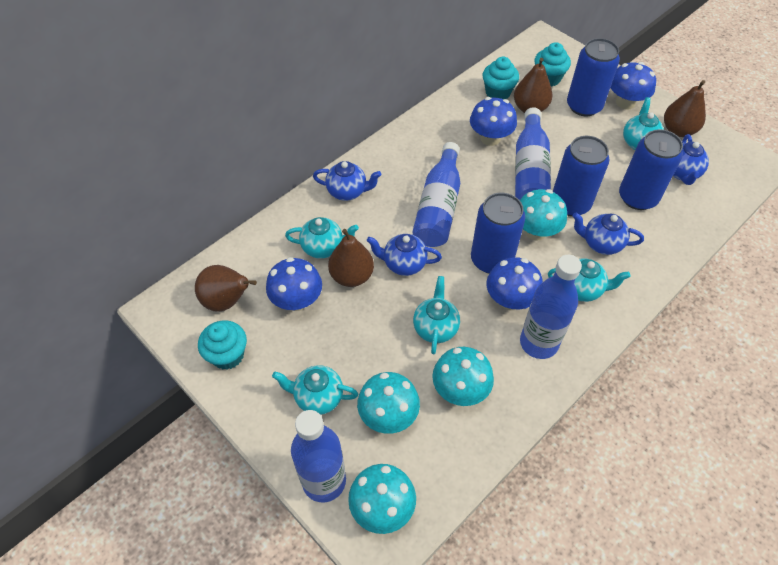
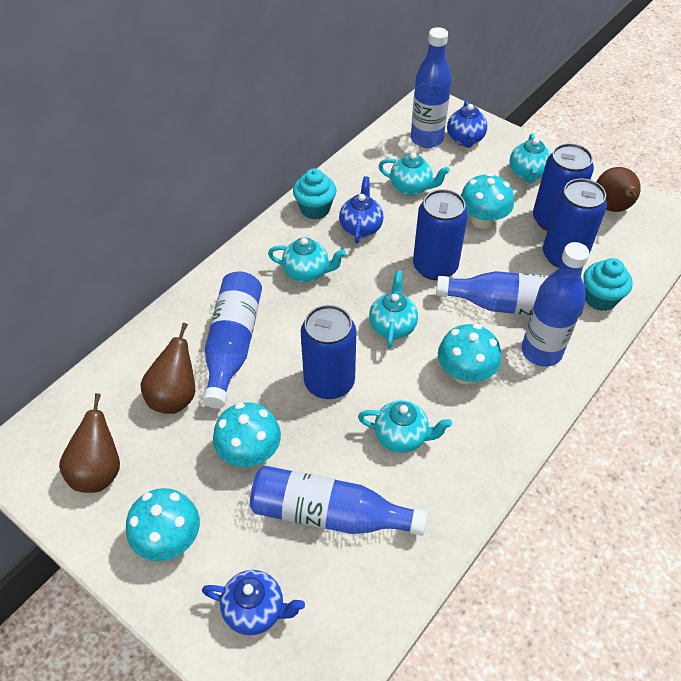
blue bottle: [291,410,346,503] [413,142,460,247] [515,108,551,200] [520,255,582,359] = 4 -> [203,271,262,409] [250,466,427,536] [411,27,451,148] [436,271,586,318] [521,242,589,367] = 5
blue mushroom: [266,257,322,311] [470,97,517,146] [487,257,543,310] [610,62,656,109] = 4 -> none = 0
blue teapot: [313,161,381,201] [367,234,442,276] [573,213,644,255] [673,134,709,185] = 4 -> [202,570,305,635] [339,176,383,244] [447,100,487,148] = 3
brown pear: [195,265,257,312] [328,229,374,287] [514,58,552,113] [664,80,706,137] = 4 -> [59,393,120,493] [140,323,195,414] [597,167,641,212] = 3
turquoise cupcake: [198,320,247,370] [483,57,519,99] [535,42,571,87] = 3 -> [293,169,337,219] [583,258,632,311] = 2

